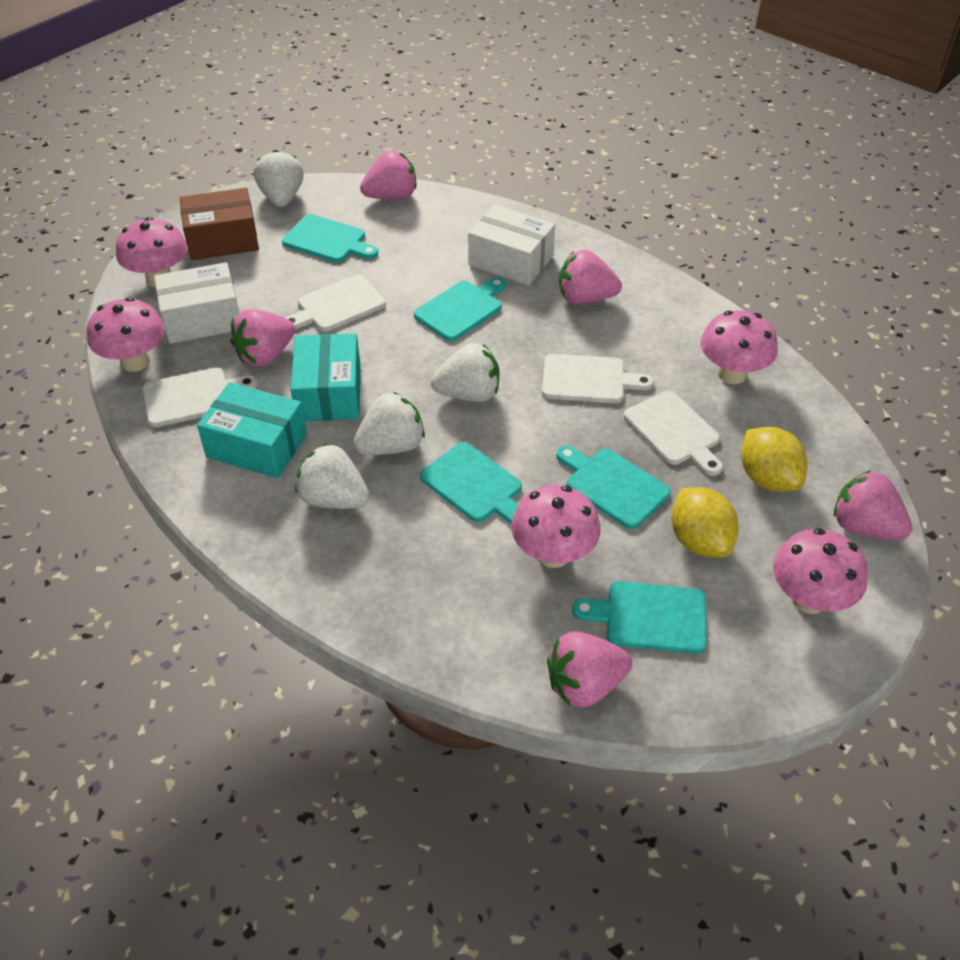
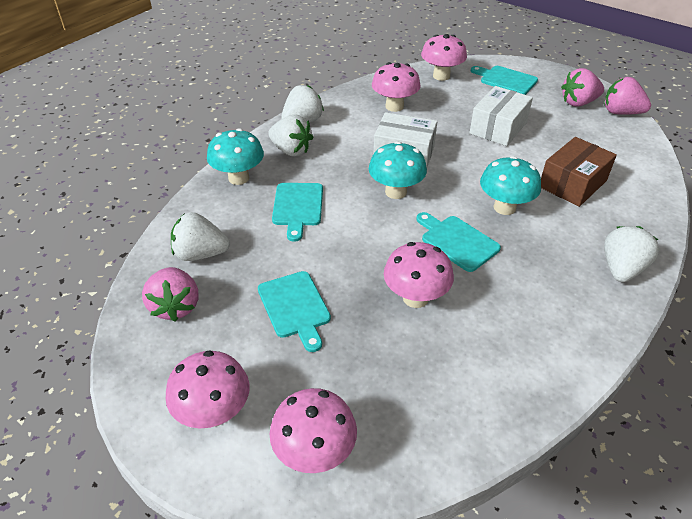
pink strawberry: [230,309,295,366] [360,150,417,200] [547,631,632,708] [559,250,622,304] [834,470,912,541] = 5 -> [142,267,199,322] [561,68,604,107] [604,77,651,115] = 3
turquoise box: [197,382,307,478] [290,333,360,421] = 2 -> none = 0
turquoise cutting board: [282,214,378,262] [414,277,506,341] [420,442,522,524] [557,446,671,529] [572,581,707,654] = 5 -> [258,271,331,352] [272,183,323,242] [416,212,501,272] [471,66,538,95] = 4
turquoise mushroom: none = 0 -> [207,128,264,185] [369,141,427,199] [480,156,541,215] = 3
white cutting board: [142,368,258,427] [285,275,386,331] [542,354,654,403] [624,391,723,476] = 4 -> none = 0
yellow lemon: [671,487,739,558] [741,427,808,492] = 2 -> none = 0

